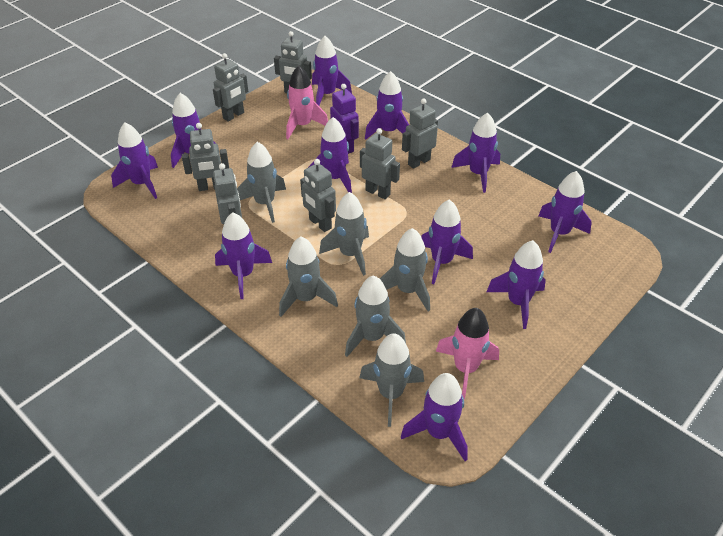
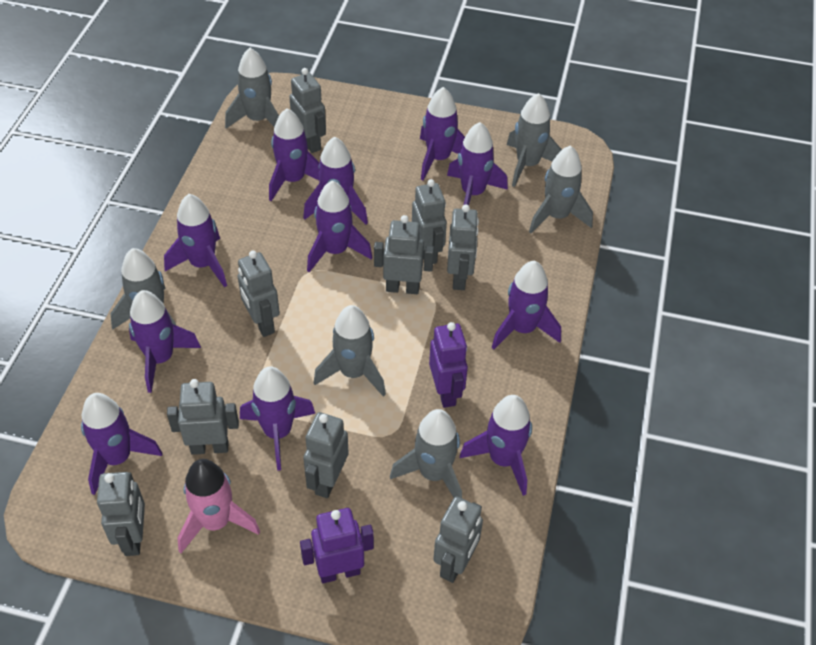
grey robot: [182,123,229,191] [213,53,248,122] [213,163,242,224] [274,31,312,93] [300,159,336,232] [360,128,400,199] [402,98,438,169] = 7 -> [97,472,145,556] [167,379,239,455] [238,251,280,337] [289,68,326,153] [303,412,349,498] [374,215,434,294] [412,179,447,264] [433,496,483,583] [447,204,479,290] = 9
pink rocket: [286,65,328,139] [436,308,499,399] = 2 -> [177,459,260,553] = 1
purple robot: [330,84,359,154] = 1 -> [300,508,374,583] [429,322,468,408] = 2

